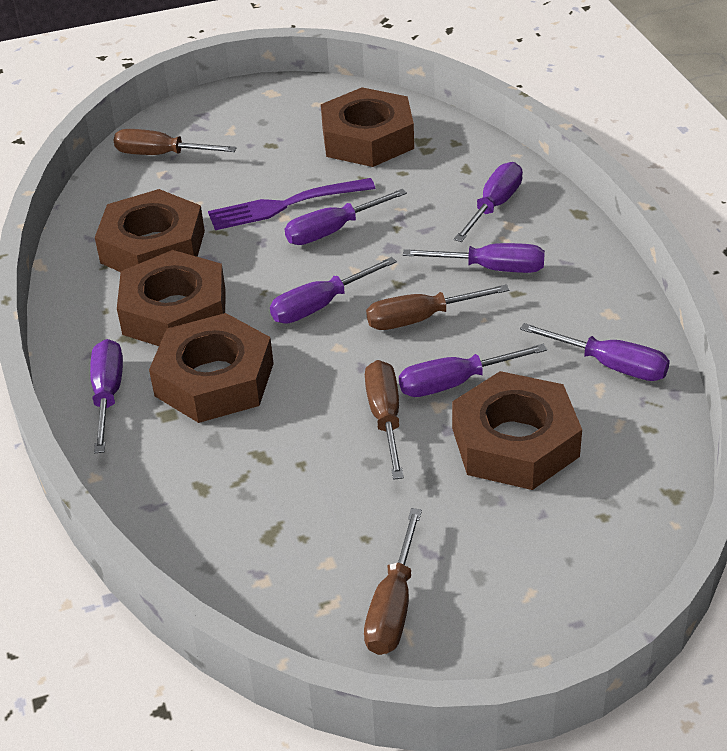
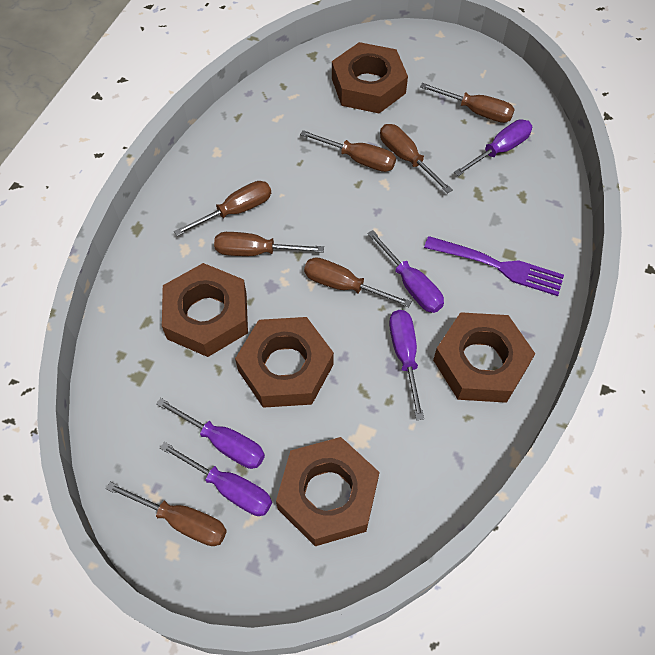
brown screwdriver: [114,129,237,155] [364,508,422,655] [365,360,404,480] [366,284,510,330] = 4 -> [106,482,227,546] [174,181,271,236] [214,232,324,256] [300,130,396,172] [304,257,412,307] [380,124,452,193] [420,83,515,123] = 7
purple screwdriver: [90,339,123,453] [270,257,397,324] [285,189,407,245] [399,344,547,397] [403,243,545,273] [454,162,523,242] [520,323,670,381] = 7 -> [156,398,265,469] [160,442,272,516] [367,230,444,313] [389,310,424,420] [454,120,532,176] = 5

